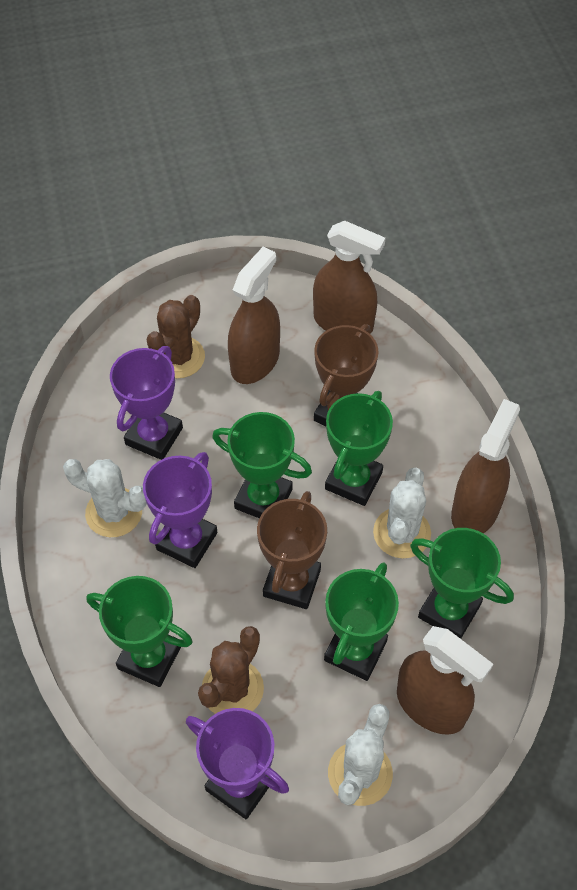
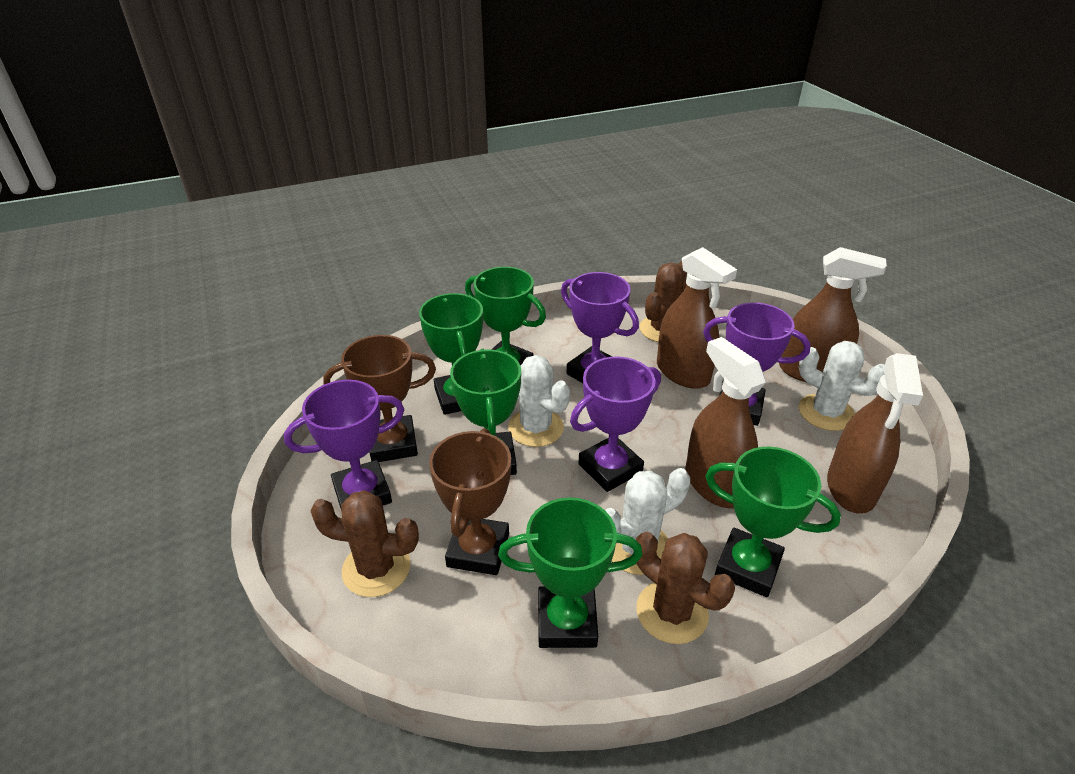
brown cactus: [146,295,205,379] [198,626,264,714] = 2 -> [310,490,419,597] [636,532,735,644] [639,261,687,342] = 3
purple trophy: [110,346,183,460] [143,452,217,568] [186,708,289,819] = 3 -> [284,380,405,508] [561,272,639,383] [570,357,661,492] [703,302,811,426] = 4

